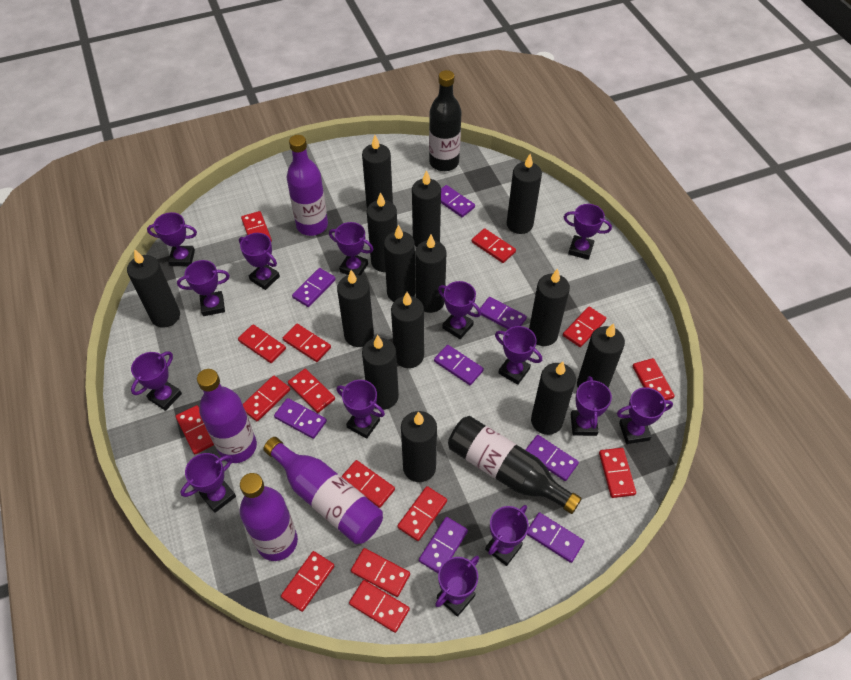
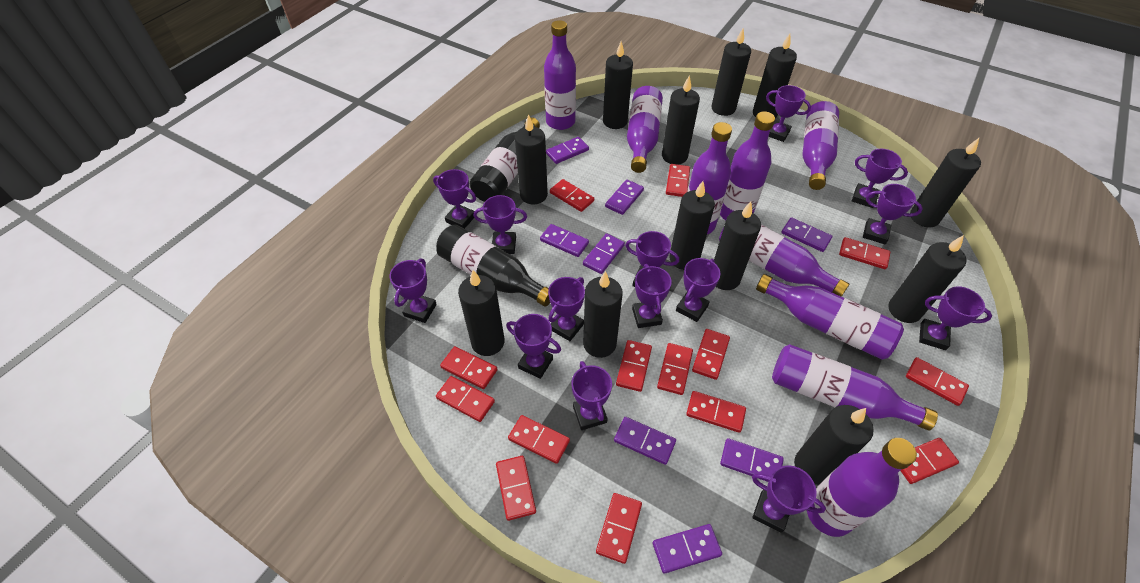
black candle: [127,249,180,328] [337,270,374,347] [362,135,393,208] [362,335,399,410] [367,192,397,272] [384,225,416,302] [391,292,424,368] [401,411,437,482] [412,170,441,247] [415,234,446,313] [507,154,542,234] [529,268,570,346] [531,361,576,435] [577,323,625,388] = 14 -> [458,270,504,356] [515,114,548,204] [583,271,623,358] [603,41,633,129] [662,75,700,164] [669,181,715,270] [711,29,751,116] [714,202,761,290] [753,34,797,118] [794,405,874,485] [888,235,966,323] [910,138,981,228] = 12
purple bottle: [197,369,257,463] [240,473,298,561] [263,437,383,544] [287,135,328,236] = 4 -> [544,20,576,130] [627,86,663,173] [688,122,732,234] [719,225,849,297] [720,111,775,220] [756,274,904,360] [772,344,938,430] [802,101,839,190] [807,438,917,537] = 9
red domino: [176,405,214,454] [238,324,286,363] [241,211,272,242] [243,376,290,421] [281,551,334,612] [283,324,331,362] [288,369,335,413] [342,460,395,508] [349,580,410,633] [351,548,410,597] [398,486,447,541] [472,228,516,263] [563,307,606,347] [599,448,636,498] [633,358,675,400] = 15 -> [436,376,495,422] [440,346,498,389] [496,456,536,521] [508,415,570,464] [550,179,594,212] [596,493,642,564] [616,340,652,392] [657,343,693,395] [666,164,690,197] [686,391,746,433] [692,329,730,380] [839,237,890,269] [900,438,959,484] [906,357,969,406] = 14

